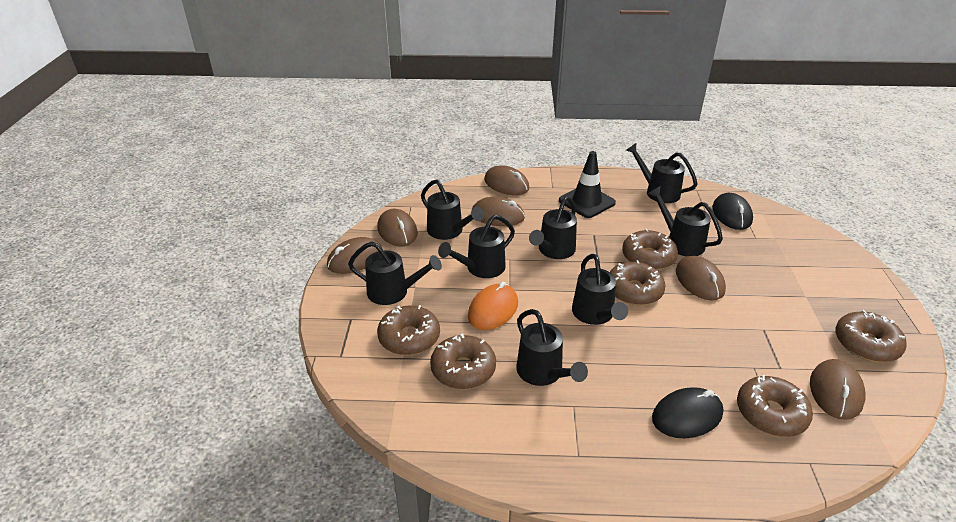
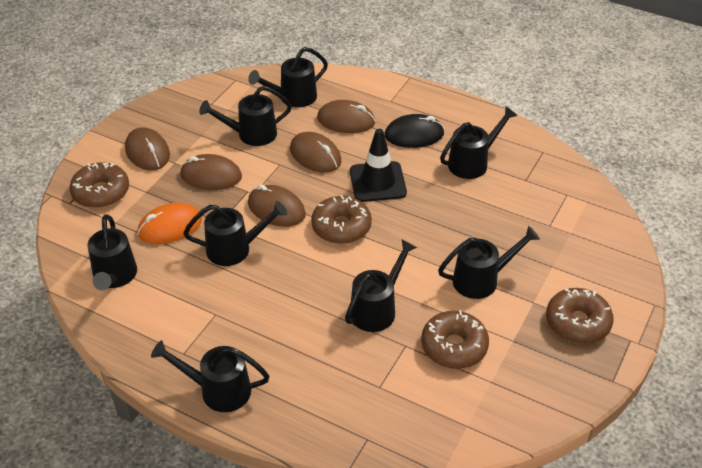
black mouse: [652,387,723,438] [712,193,753,230] = 2 -> [385,114,444,148] = 1
brown donut: [377,305,440,355] [430,334,496,389] [610,260,666,306] [622,229,678,270] [737,375,813,437] [835,310,907,362] = 6 -> [70,162,129,208] [311,195,372,244] [421,310,489,369] [546,288,614,344] = 4
brown mouse: [327,237,382,274] [377,209,418,247] [472,197,525,226] [484,166,529,195] [676,256,726,301] [810,359,866,420] = 6 -> [125,127,170,170] [180,154,242,190] [248,184,306,227] [290,132,341,173] [317,100,375,133] = 5

